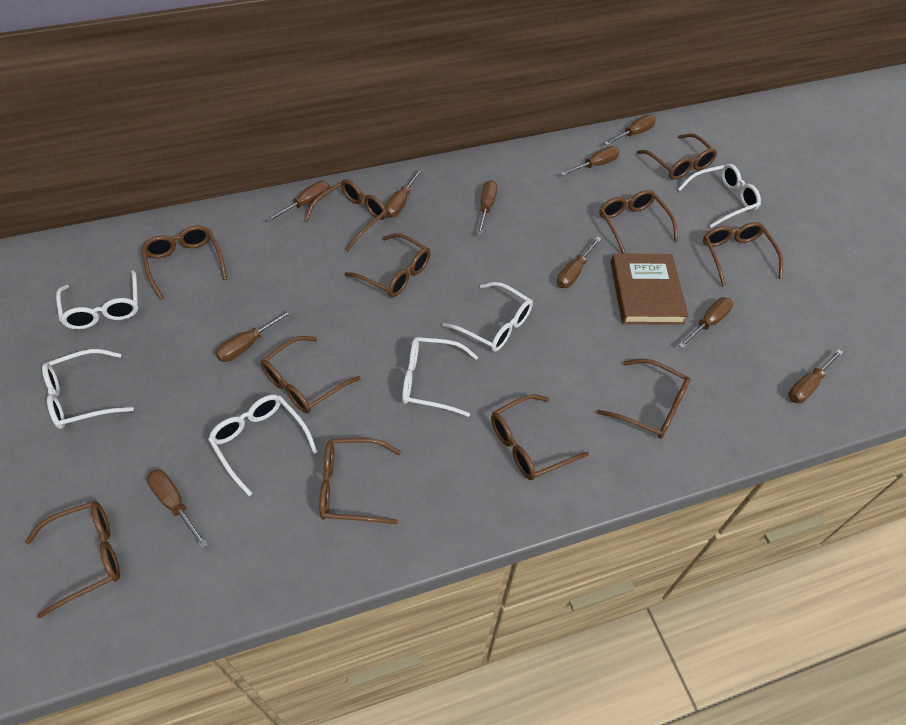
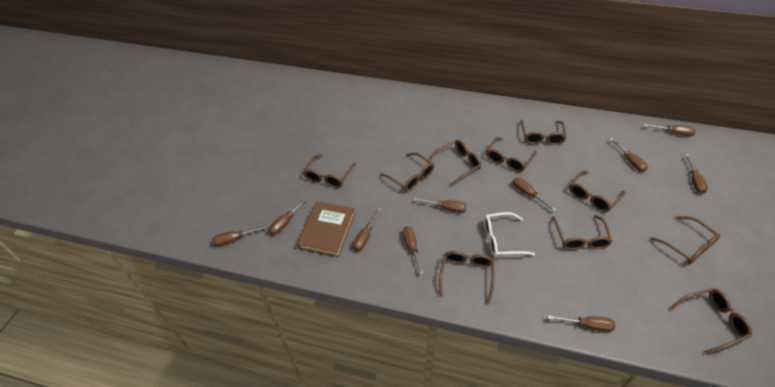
brown glasses: [25,501,120,618] [141,225,227,300] [261,336,361,414] [304,179,387,251] [320,438,401,524] [344,233,430,297] [491,394,589,480] [597,359,691,439] [599,190,678,253] [637,133,717,180] [703,222,783,287] = 11 -> [303,155,356,188] [380,152,434,191] [429,140,481,186] [439,251,495,304] [486,137,537,172] [521,120,566,145] [552,215,612,250] [569,170,625,212] [650,216,720,264] [670,288,752,354] = 10
white glasses: [42,349,134,429] [56,270,138,329] [208,395,318,496] [402,337,478,417] [442,282,533,352] [678,164,761,228] = 6 -> [484,212,535,257] = 1

